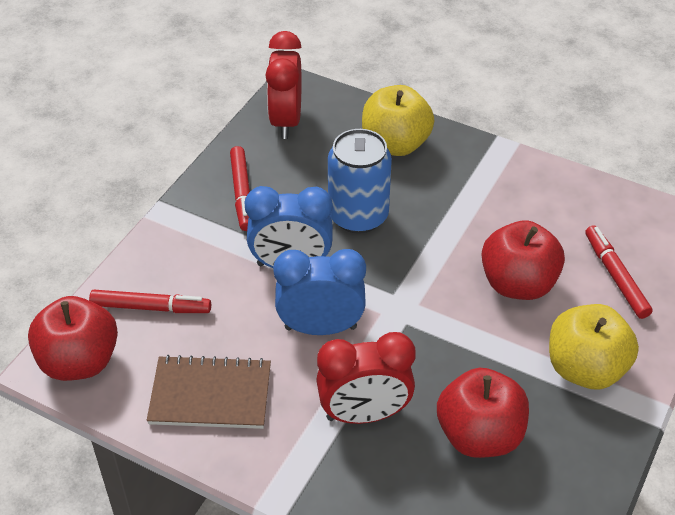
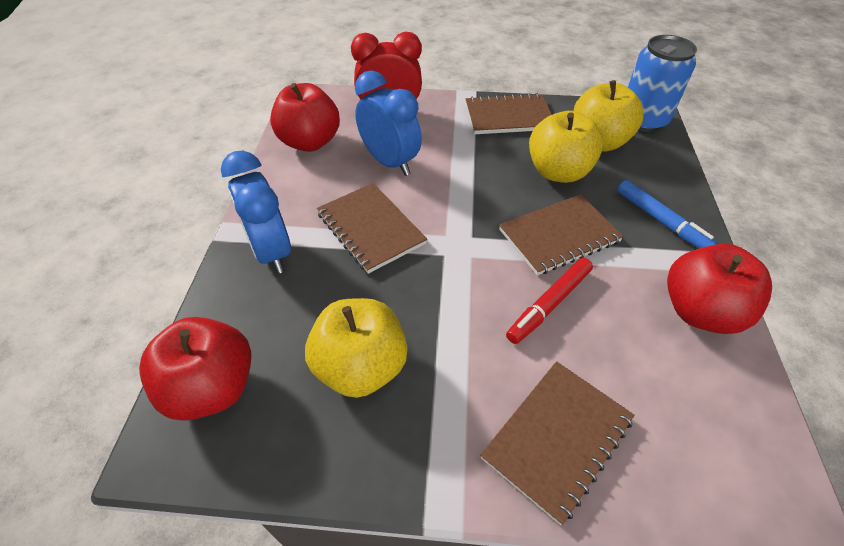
blue marker: none = 0 -> [617,180,718,248] = 1
brown notebook: [147,355,271,429] = 1 -> [317,183,427,274] [466,93,552,134] [480,361,634,525] [499,194,624,276] = 4
red clock: [266,31,302,139] [316,332,416,424] = 2 -> [351,32,422,100] = 1
red marker: [89,290,211,313] [230,146,250,231] [585,225,653,319] = 3 -> [506,258,593,344] = 1
yellow apple: [362,85,434,156] [549,304,639,389] = 2 -> [305,298,408,398] [529,111,603,183] [574,80,644,151] = 3

